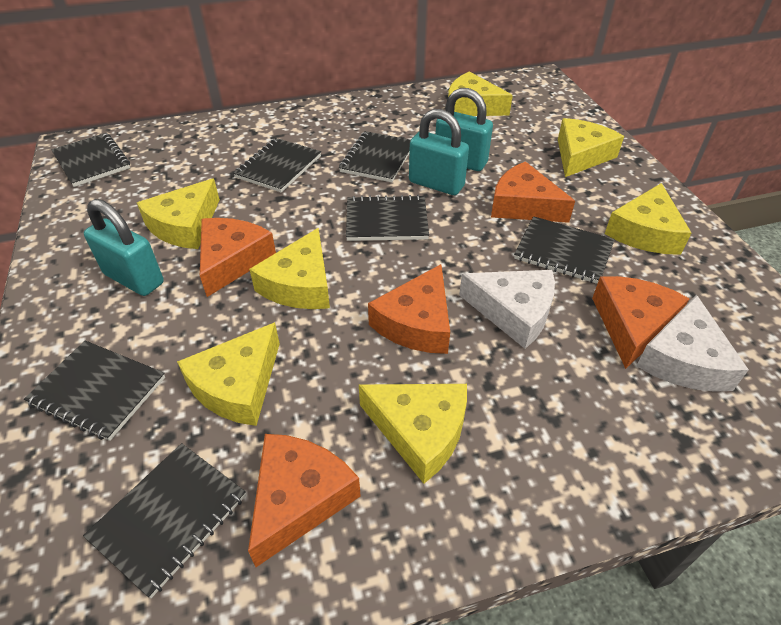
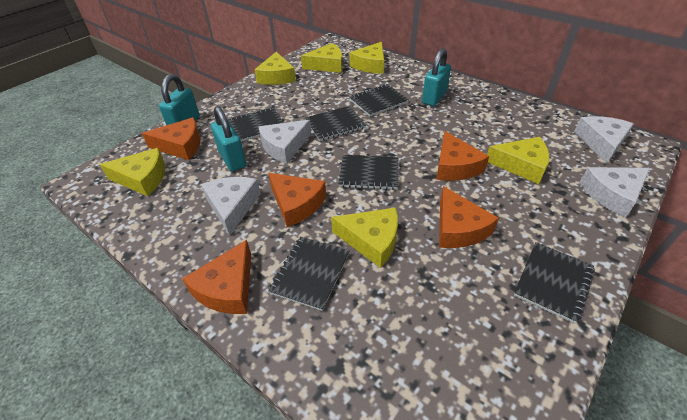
black notebook: [24,341,165,441] [51,133,130,187] [83,443,246,598] [233,138,321,193] [339,131,411,182] [346,195,429,241] [514,216,615,284] = 7 -> [227,107,283,142] [269,237,350,311] [305,106,366,141] [338,155,399,190] [349,84,409,117] [514,242,595,324] = 6
white cheese: [459,270,555,349] [636,295,749,392] = 2 -> [201,177,261,235] [258,120,311,164] [574,116,634,163] [580,167,650,218] = 4
yellow cheese: [137,178,220,249] [177,322,280,426] [249,228,330,309] [359,384,467,484] [448,72,513,116] [558,118,624,177] [605,183,691,255] = 7 -> [99,148,165,196] [255,52,296,85] [301,43,342,73] [331,208,398,268] [350,42,384,74] [487,137,550,184] = 6

